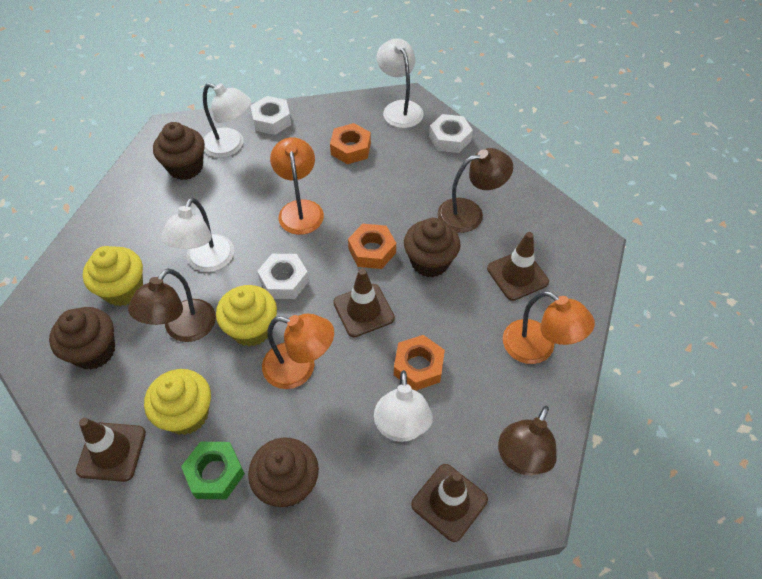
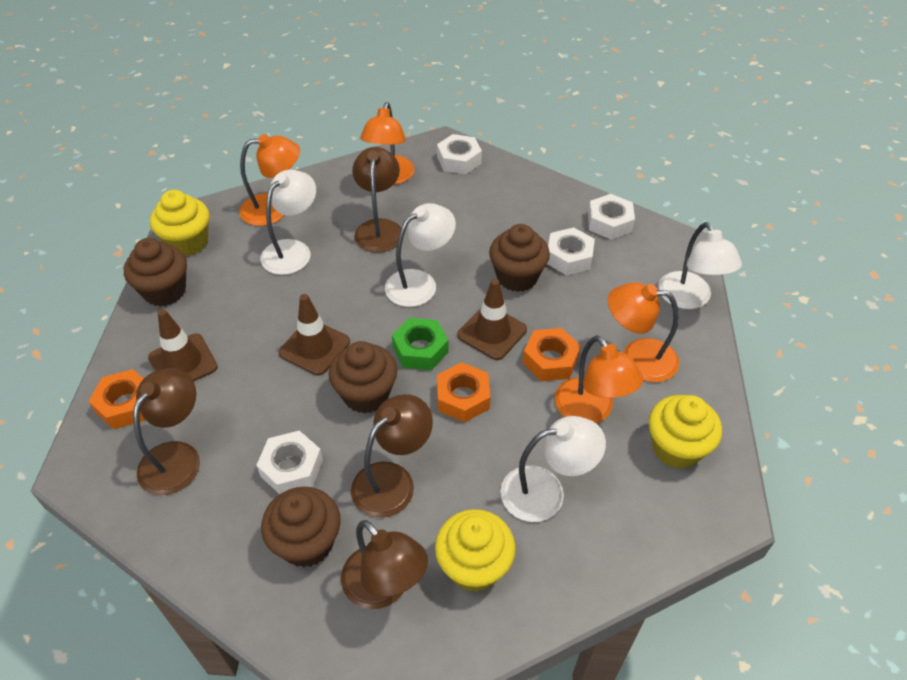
brown lamp: [128,269,216,342] [437,148,513,233] [498,406,557,476] = 3 -> [133,368,200,495] [341,520,428,609] [351,394,433,518] [352,147,401,253] = 4
brown traffic cone: [76,418,146,482] [333,268,395,337] [411,464,488,542] [487,232,549,301] = 4 -> [148,309,218,381] [279,294,350,375] [457,279,527,360] = 3
orange lamp: [262,314,334,389] [270,137,324,235] [503,291,595,364] = 3 -> [239,134,300,226] [360,102,415,185] [555,335,643,423] [608,282,679,382] = 4
white nut: [251,96,291,135] [257,254,309,299] [429,114,473,153] = 3 -> [256,431,323,494] [437,134,482,174] [547,227,595,276] [588,194,635,240] = 4

